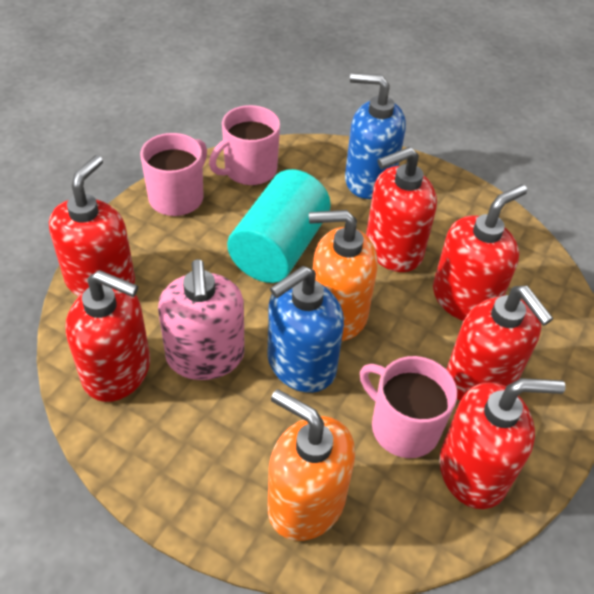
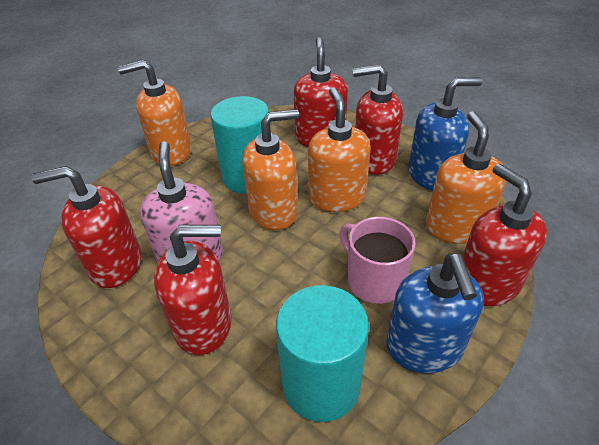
orange soap dispenser: [268,389,355,541] [309,210,378,341] = 2 -> [118,60,192,166] [242,109,299,230] [308,87,371,212] [426,111,506,244] = 4
pink mug: [140,133,207,216] [209,105,280,185] [360,356,457,458] = 3 -> [339,217,415,304] = 1
red soap dispenser: [49,155,135,297] [66,270,150,402] [366,147,437,272] [433,184,527,321] [439,378,566,509] [446,286,554,401] = 6 -> [31,166,141,288] [154,225,232,355] [293,37,348,147] [353,64,403,175] [463,164,547,306] = 5
turquoise cylinder: [227,169,331,283] = 1 -> [210,96,269,194] [276,285,369,422] = 2

